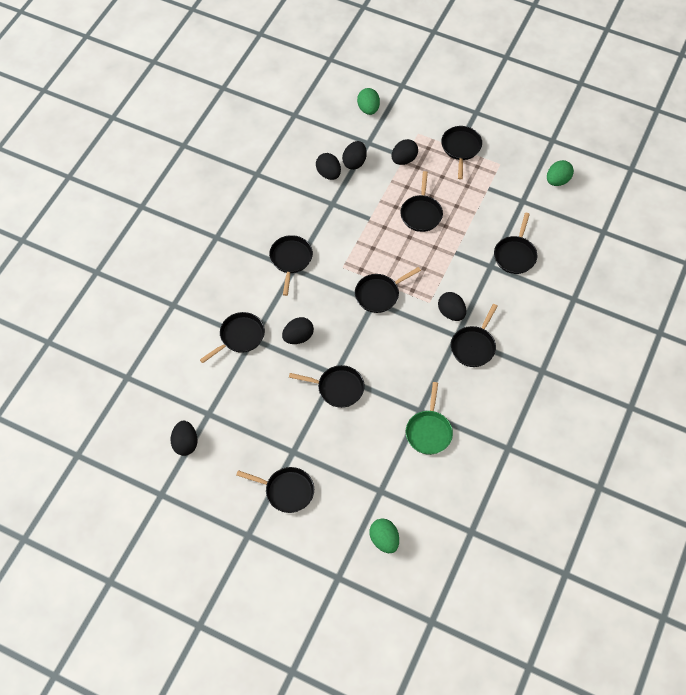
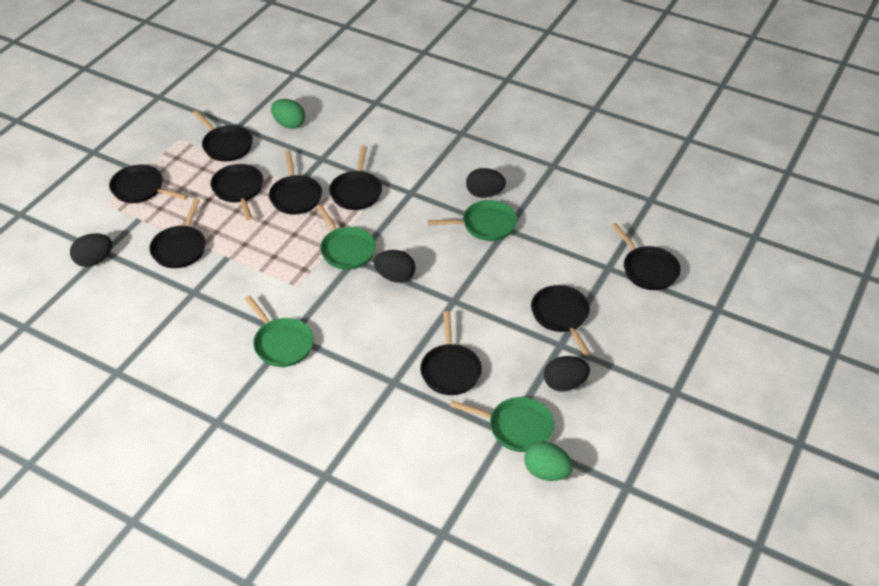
black egg: [171,421,198,456] [282,317,314,344] [316,153,341,180] [342,141,367,170] [392,139,418,165] [438,292,466,321] = 6 -> [70,233,112,267] [373,250,415,283] [466,168,506,198] [544,356,590,391] = 4
green egg: [357,88,380,115] [369,518,399,553] [547,160,574,186] = 3 -> [271,99,305,129] [524,442,573,481] = 2
green pan: [406,382,453,455] = 1 -> [245,296,314,367] [316,205,376,270] [428,200,517,241] [450,397,554,452] = 4

